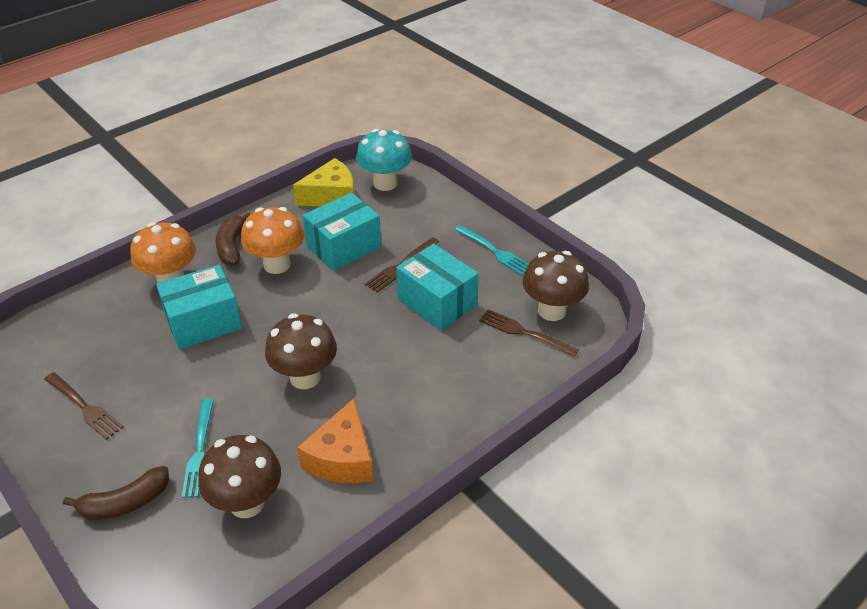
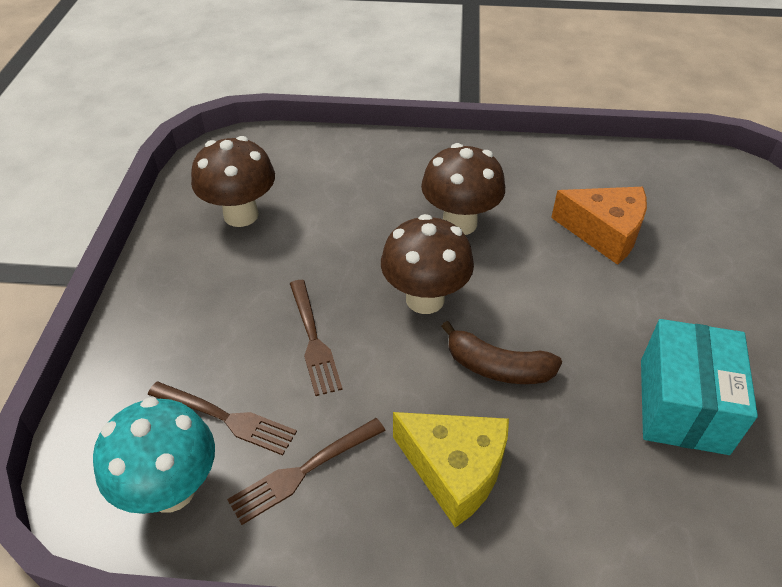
brown banana: [63,466,169,520] [216,212,250,266] = 2 -> [441,321,562,384] = 1
orange mushroom: [130,222,196,283] [241,207,304,274] = 2 -> none = 0
turquoise box: [156,265,242,350] [303,193,381,271] [396,244,479,330] = 3 -> [641,319,758,455] = 1
turquoise fork: [182,399,214,498] [455,225,529,276] = 2 -> none = 0

